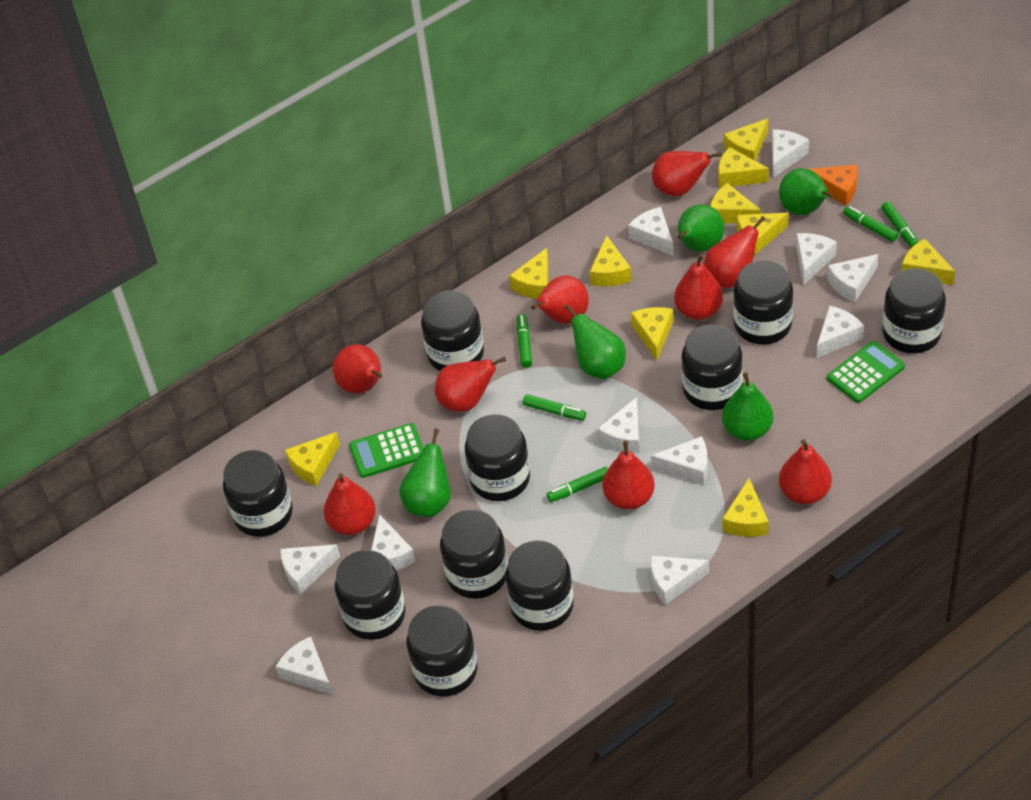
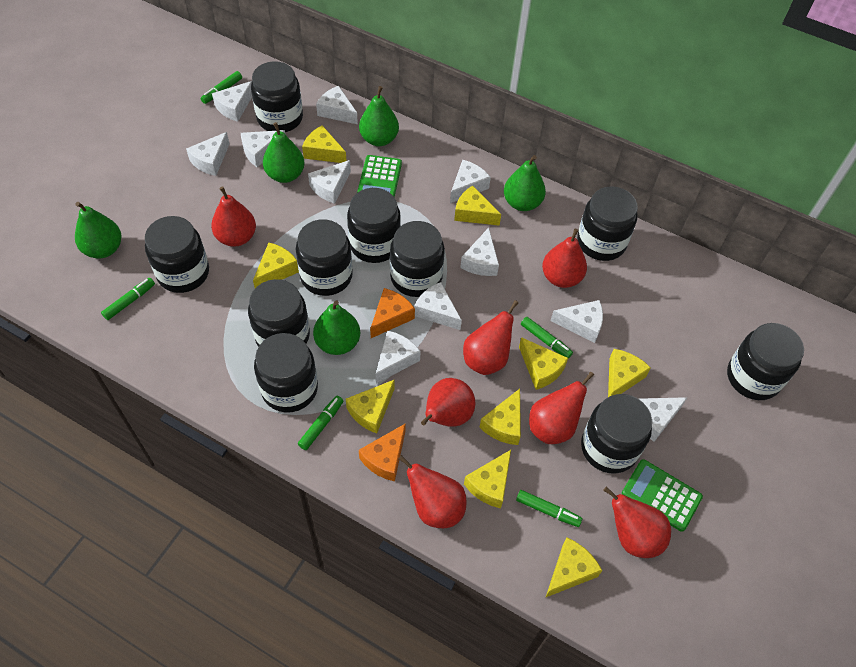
orange cheese: [810,165,858,206] = 1 -> [359,423,406,481] [370,288,415,338] = 2
red pear: [324,473,376,535] [333,344,382,393] [435,357,506,412] [531,275,589,324] [602,441,655,510] [652,151,721,196] [674,254,723,320] [704,216,766,289] [779,439,832,504] = 9 -> [211,187,256,247] [398,455,467,528] [421,378,475,427] [463,300,518,375] [529,371,594,444] [542,229,587,288] [603,487,671,558] = 7
yellow cheese: [285,432,340,486] [509,248,548,299] [590,235,632,286] [631,307,673,360] [710,183,761,223] [718,147,769,188] [722,478,769,537] [724,118,768,161] [737,213,788,255] [901,239,955,285] = 10 -> [253,242,299,288] [302,125,347,163] [346,379,395,433] [454,186,501,226] [464,450,511,509] [479,389,521,445] [519,337,568,390] [546,538,602,597] [608,349,651,397] = 9

